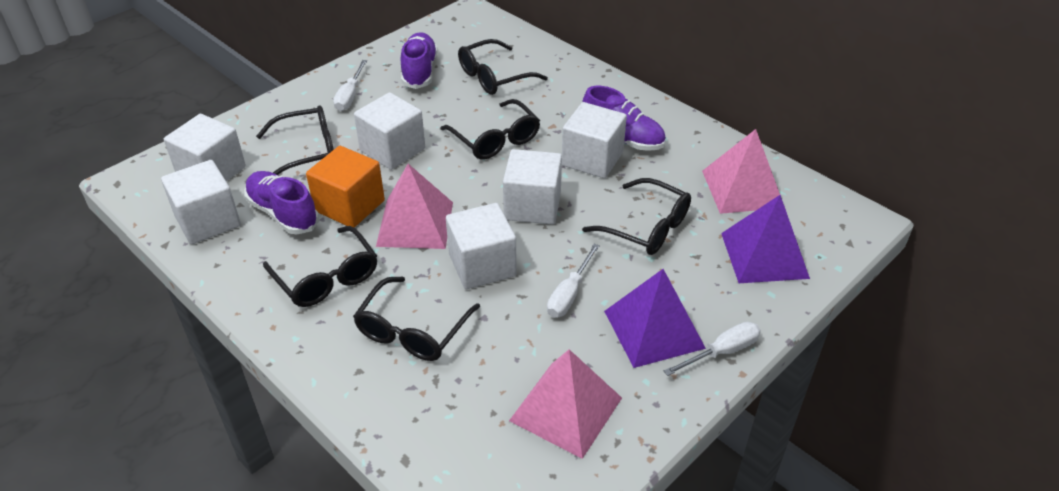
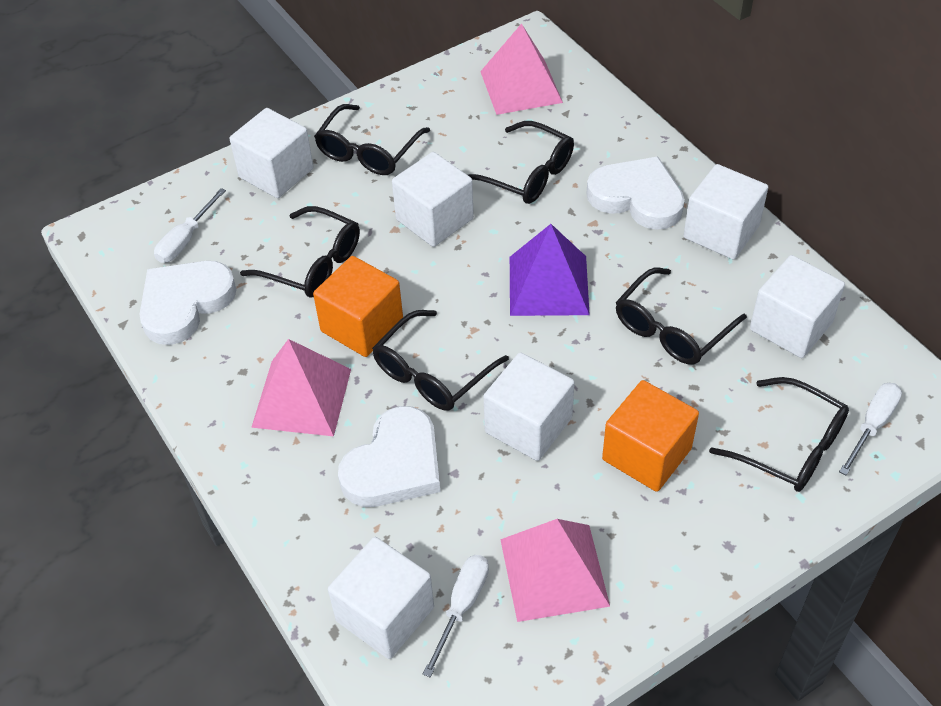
orange cube: [306,146,385,228] = 1 -> [313,256,403,357] [602,380,699,492] = 2
purple pyramid: [604,269,706,368] [721,195,810,283] = 2 -> [510,224,590,316] = 1
purple shoe: [245,171,319,234] [401,32,438,89] [582,86,666,151] = 3 -> none = 0
white heart: none = 0 -> [139,261,237,345] [338,406,440,507] [587,157,685,230] = 3

